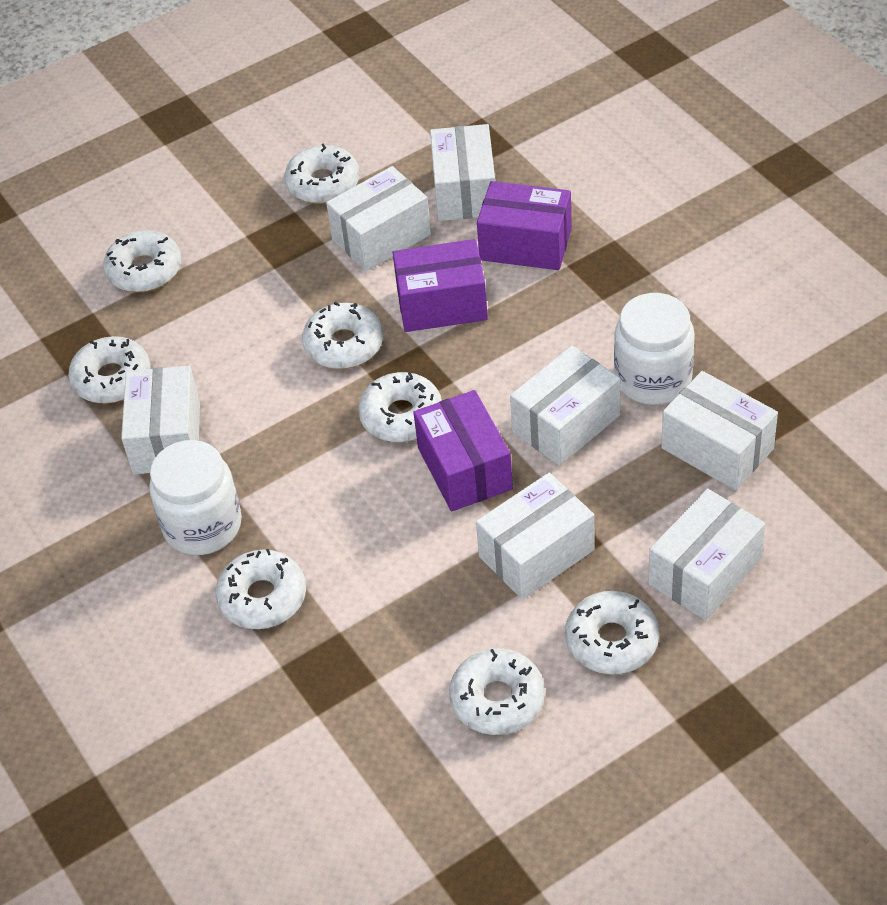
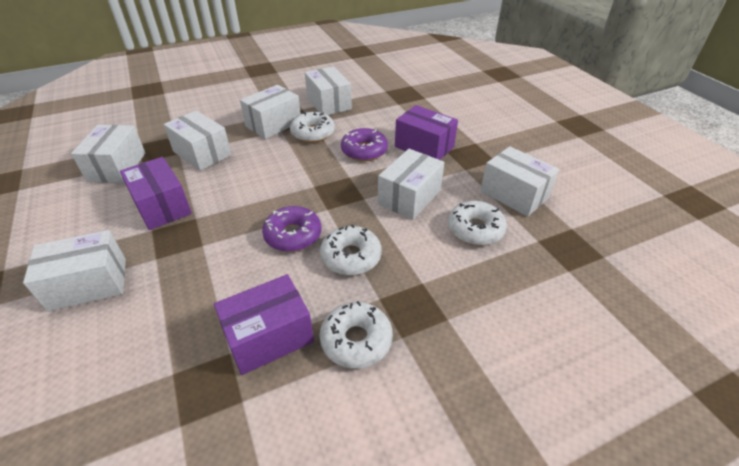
purple donut: none = 0 -> [262,206,321,252] [341,128,388,161] = 2
white donut: [68,336,150,404] [103,230,181,292] [215,549,306,629] [284,143,360,204] [302,302,383,369] [358,372,442,442] [449,648,545,735] [565,591,659,674] = 8 -> [290,112,335,143] [319,301,393,369] [320,224,382,276] [448,201,507,246] = 4
white jar: [149,440,242,555] [614,293,695,405] = 2 -> none = 0

